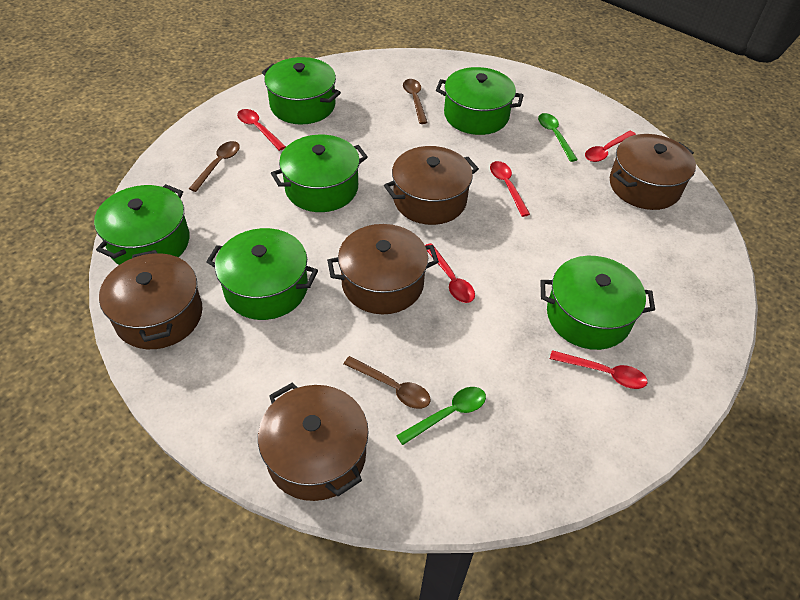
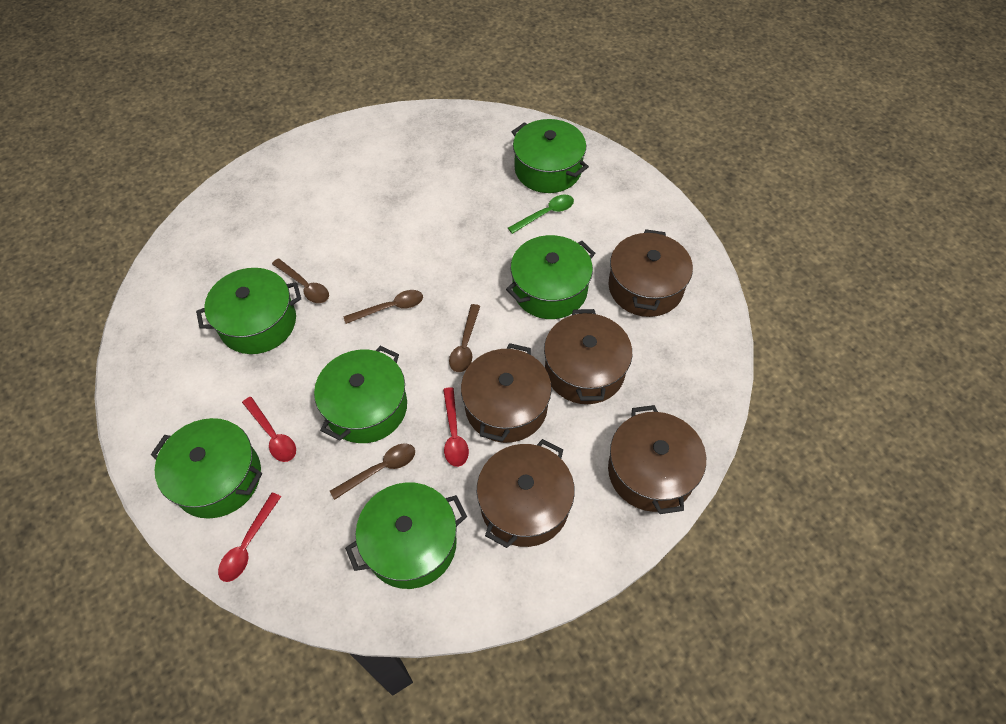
brown spoon: [189,141,240,192] [344,356,431,409] [403,79,428,124] = 3 -> [272,258,329,303] [330,443,415,500] [343,290,423,324] [449,304,480,372] = 4
green spoon: [396,387,486,445] [538,113,578,162] = 2 -> [508,195,574,234] = 1
red spoon: [237,109,286,151] [425,243,475,303] [490,161,530,217] [550,350,647,389] [585,131,636,162] = 5 -> [218,492,281,582] [242,397,296,462] [443,387,469,467] = 3

